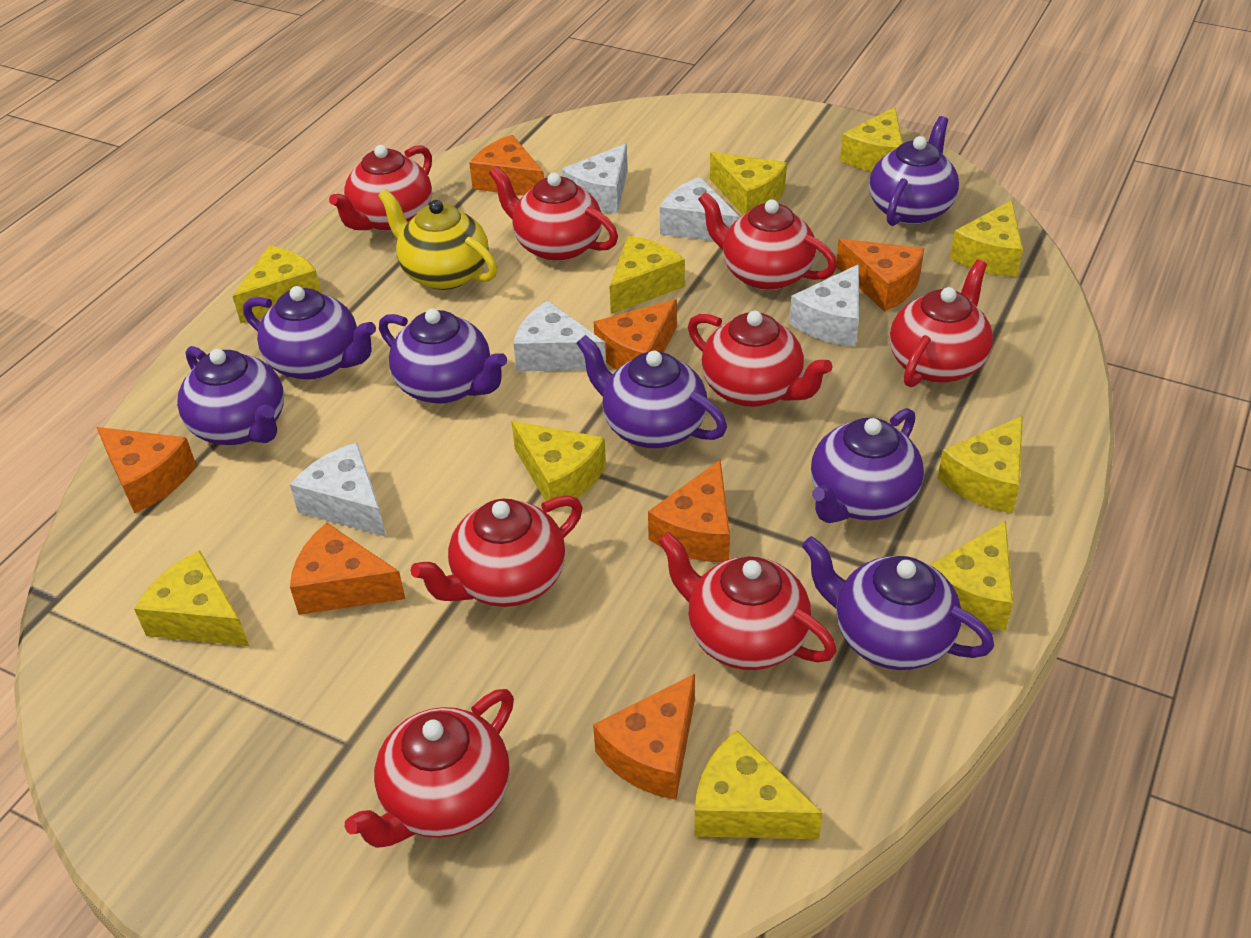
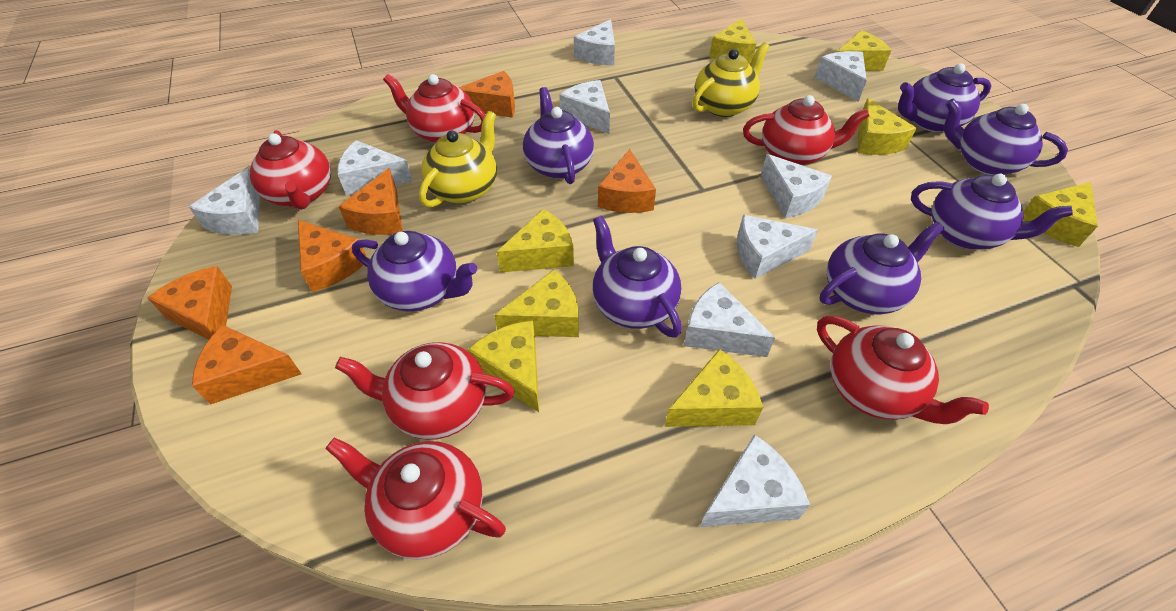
orange cheese: [96,427,196,513] [290,523,405,615] [469,135,544,196] [593,674,695,800] [594,300,677,370] [648,460,730,562] [836,239,924,312] = 7 -> [147,266,232,339] [192,325,302,405] [298,220,367,292] [338,168,403,235] [458,71,515,118] [598,149,656,213] = 6
red teapot: [329,145,432,232] [345,689,514,848] [411,495,583,607] [489,166,618,262] [658,532,837,670] [688,311,833,407] [698,192,837,291] [890,260,993,387] = 8 -> [250,130,331,210] [326,437,506,560] [335,342,514,440] [383,74,485,143] [743,95,869,165] [817,316,989,424] = 6
white cheese: [290,442,386,537] [513,301,606,371] [562,144,628,214] [660,177,740,241] [789,264,859,346] = 5 -> [189,168,260,235] [338,140,412,195] [559,80,610,134] [574,19,615,65] [684,282,775,357] [700,434,810,527] [737,215,818,279] [761,154,832,218] [814,51,867,102] = 9
yellow cheese: [134,550,249,646] [233,246,321,323] [511,421,606,511] [610,236,685,314] [694,730,823,839] [710,152,787,215] [840,107,903,172] [930,521,1013,631] [937,416,1023,513] [950,200,1023,277] = 10 -> [468,320,539,412] [494,270,579,337] [497,209,574,273] [665,349,763,427] [709,18,757,64] [837,30,892,71] [857,98,916,155] [1023,182,1098,247] = 8
yellow teapot: [378,189,497,290] = 1 -> [419,111,497,208] [692,42,770,117] = 2

